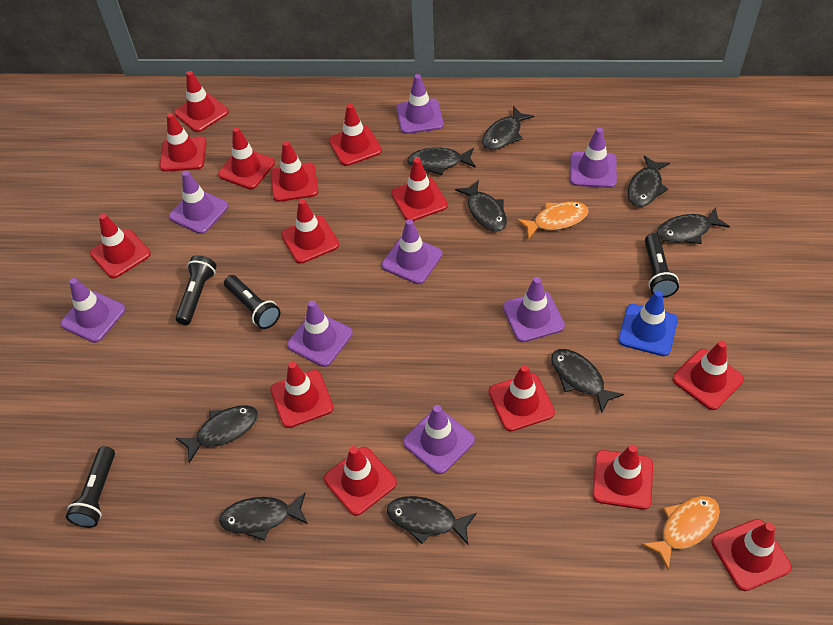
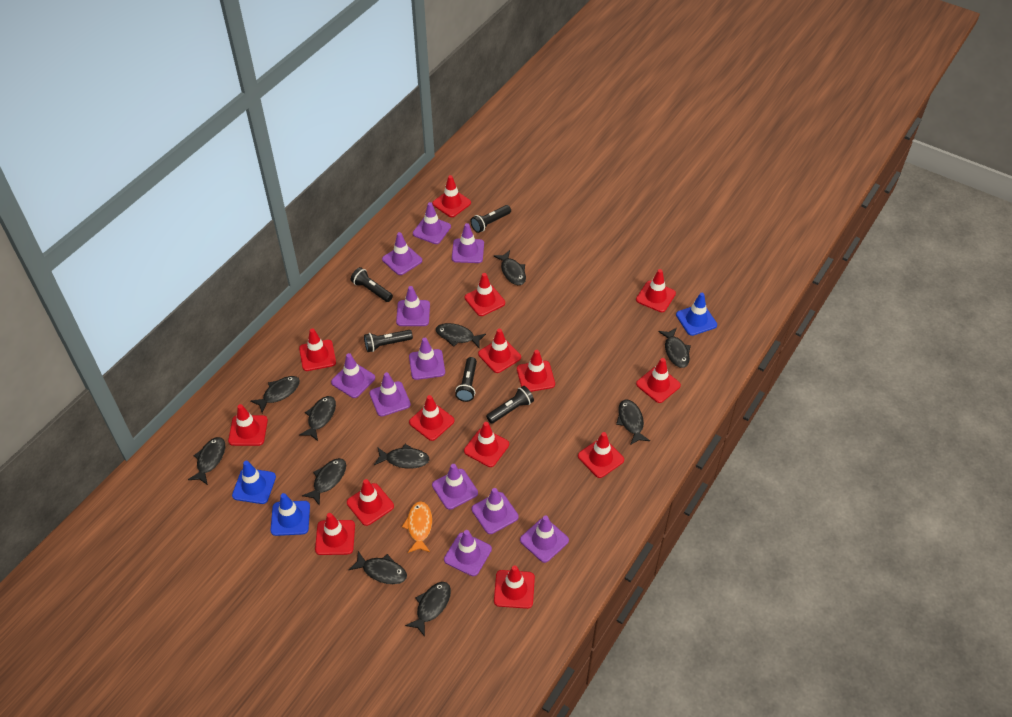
black fish: [176,405,258,463] [219,493,308,541] [387,496,477,544] [407,148,476,175] [455,180,507,232] [482,106,534,150] [551,349,624,413] [628,156,670,207] [656,207,730,244] = 9 -> [188,437,225,485] [250,376,300,413] [299,396,336,441] [302,458,346,506] [349,551,407,584] [374,444,430,469] [405,582,451,637] [436,323,486,348] [493,250,526,285] [616,400,650,445] [658,328,691,368] = 11
black flashlight: [66,446,115,528] [176,255,216,325] [224,275,280,329] [645,233,679,298] = 4 -> [351,267,393,302] [364,330,413,352] [455,357,477,402] [471,205,511,233] [486,386,534,424] = 5
blue traffic cone: [618,290,678,356] = 1 -> [232,461,276,504] [271,493,310,536] [676,293,717,336] = 3
orange fish: [517,202,588,239] [641,496,720,570] = 2 -> [402,501,432,553] = 1
purple traffic cone: [60,278,126,343] [169,171,229,234] [287,300,353,367] [382,219,443,284] [396,74,444,134] [403,405,475,474] [503,277,565,342] [570,127,617,188] = 8 -> [331,353,375,398] [369,372,411,417] [382,232,422,275] [396,286,430,326] [409,338,445,380] [413,202,451,244] [432,464,478,510] [444,530,492,576] [452,223,484,263] [472,488,519,534] [520,516,569,563] = 11

